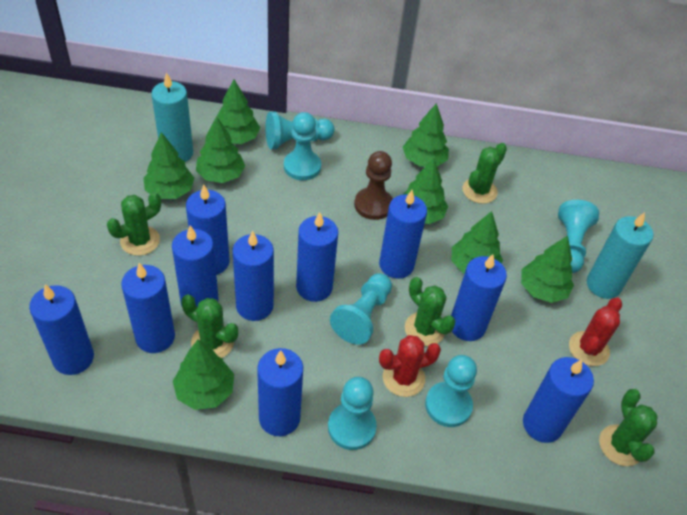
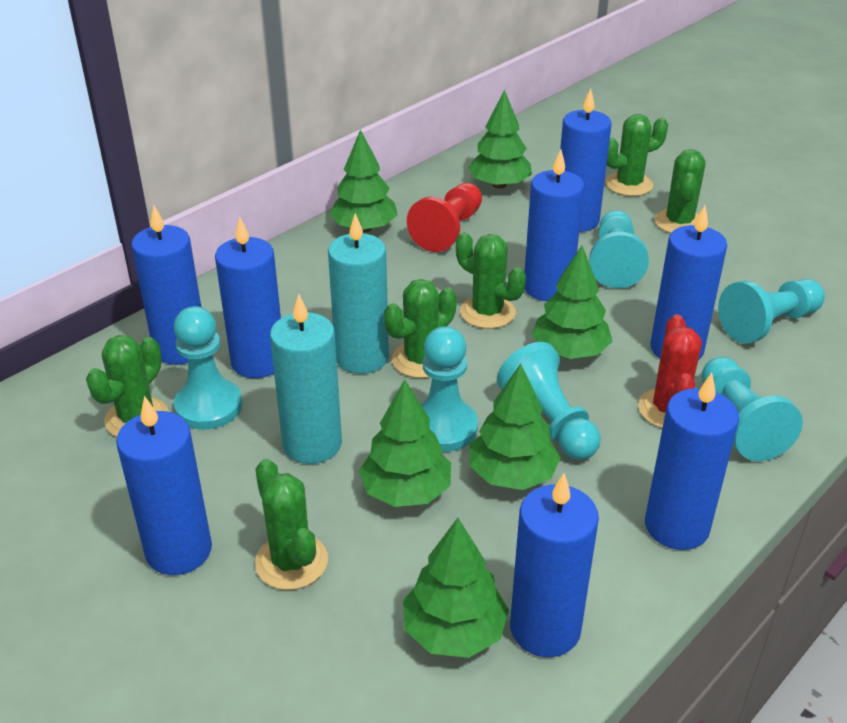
blue candle: [29,284,94,375] [121,263,175,353] [172,225,219,307] [186,185,229,275] [232,231,274,321] [257,348,303,436] [296,212,338,302] [379,190,427,279] [451,254,507,341] [523,357,594,443] = 10 -> [116,396,212,575] [131,205,201,365] [215,217,281,378] [510,473,599,657] [524,150,584,301] [560,89,612,232] [645,373,739,550] [650,206,727,360] = 8
brown pawn: [354,151,393,220] = 1 -> none = 0
green cactus: [107,192,161,256] [181,294,238,358] [405,277,455,346] [463,143,507,204] [599,389,658,466] = 5 -> [86,335,169,437] [255,459,328,590] [384,279,457,378] [456,232,526,329] [606,114,668,196] [654,149,705,233] = 6
green tree: [143,132,194,199] [173,339,234,410] [196,116,245,183] [217,79,260,144] [402,158,448,224] [403,103,449,167] [452,211,503,274] [521,236,574,303] = 8 -> [329,129,398,232] [359,379,451,507] [403,518,509,658] [468,90,532,189] [469,364,560,490] [532,246,612,359] = 6
red cactus: [379,335,441,397] [569,298,622,366] = 2 -> [638,315,702,428] = 1
red pawn: none = 0 -> [407,183,482,252] = 1

